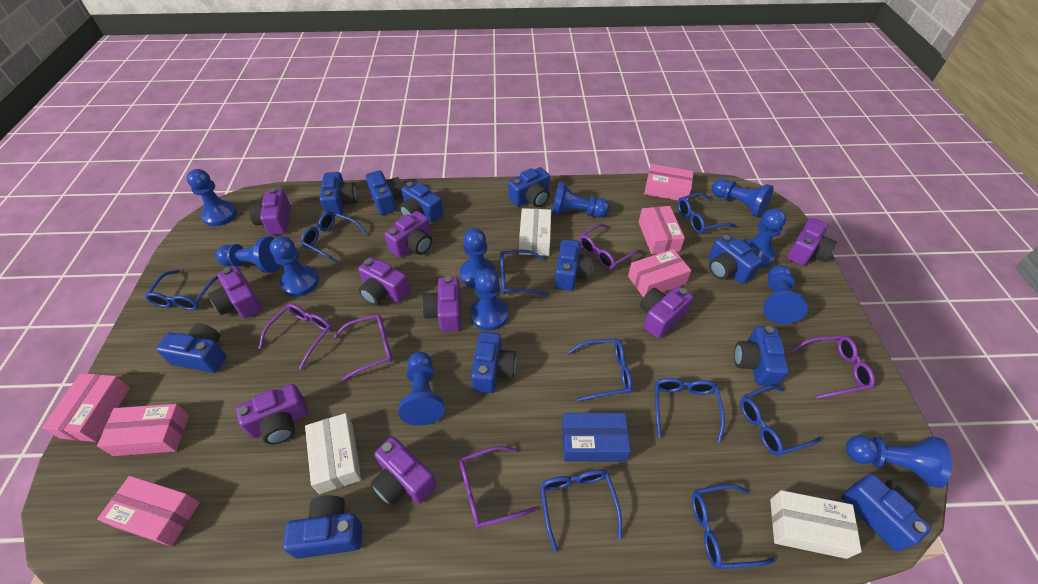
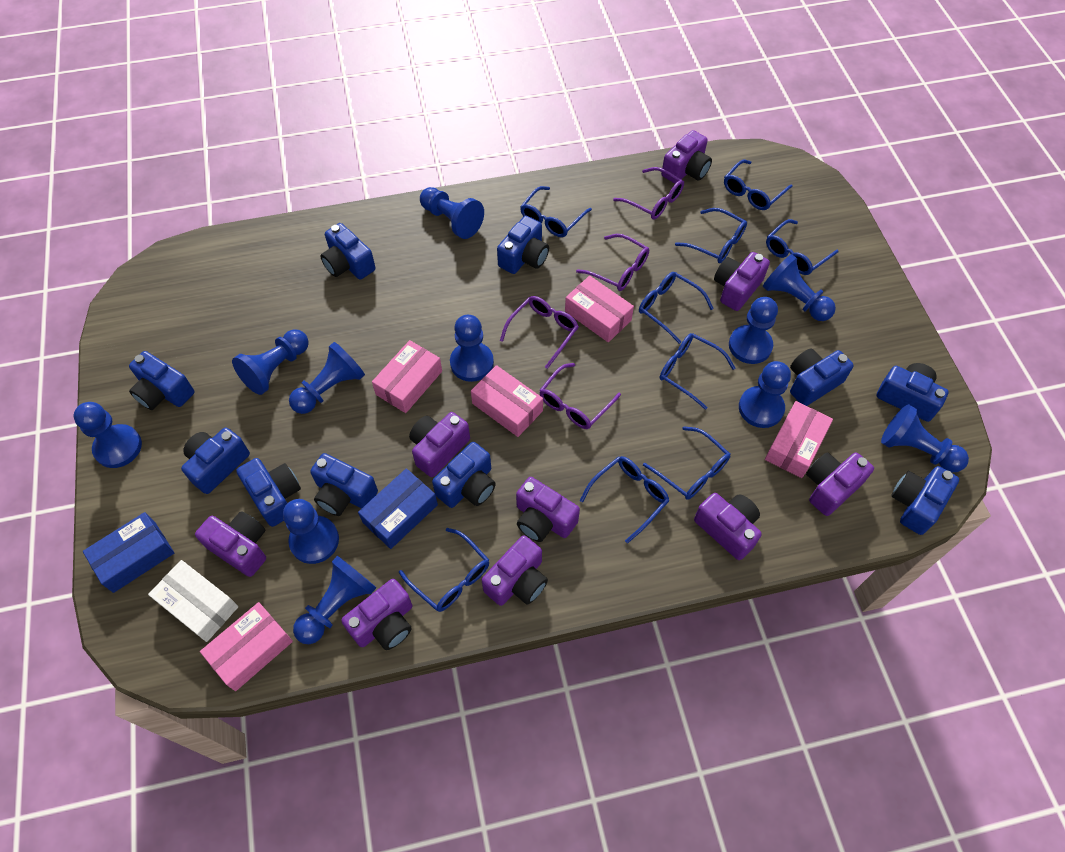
blue box: [562,413,631,462] = 1 -> [83,512,174,593] [358,468,438,549] = 2
blue camera: [156,323,226,373] [283,496,362,559] [319,172,358,216] [366,170,403,215] [399,181,443,223] [471,332,517,393] [508,167,550,207] [555,239,594,291] [709,234,762,284] [734,326,789,386] [842,474,931,551] = 11 -> [129,351,194,410] [181,427,250,494] [236,458,301,527] [310,453,378,516] [320,223,376,279] [432,442,496,508] [497,216,549,274] [790,348,854,406] [876,363,949,422] [891,466,959,535] = 10
pink box: [42,373,130,442] [97,404,189,456] [97,476,200,547] [628,249,691,297] [639,206,685,254] [644,164,694,200] = 6 -> [200,602,293,691] [372,340,442,413] [471,365,543,437] [565,276,634,342] [765,401,833,478] = 5
purple glasses: [259,303,332,370] [334,314,393,381] [459,446,536,528] [579,224,642,269] [791,336,875,399] = 5 -> [500,296,579,369] [539,363,621,429] [576,234,649,291] [613,167,684,219] = 4
white box: [305,413,361,494] [519,208,551,256] [770,490,862,559] = 3 -> [148,560,238,642] = 1

